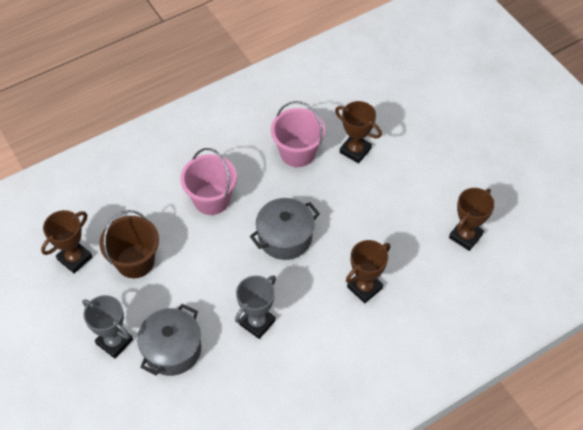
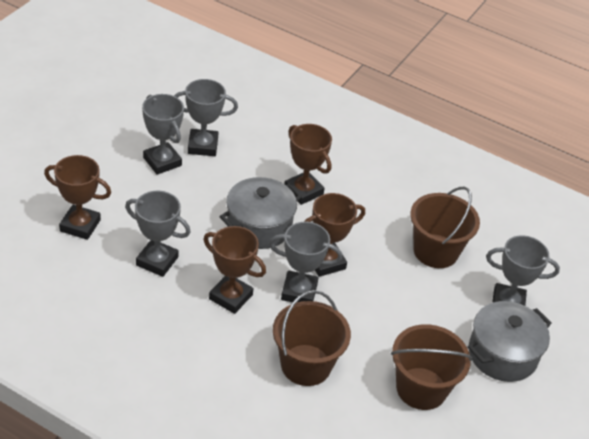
brown bucket: [100,210,159,278] = 1 -> [273,290,351,386] [391,324,473,410] [410,187,480,268] = 3
grey trophy: [82,295,133,359] [235,275,276,339] = 2 -> [125,191,191,277] [142,94,184,175] [174,79,238,156] [269,222,342,302] [486,235,560,306] = 5
pink bucket: [180,148,237,215] [271,101,325,167] = 2 -> none = 0

